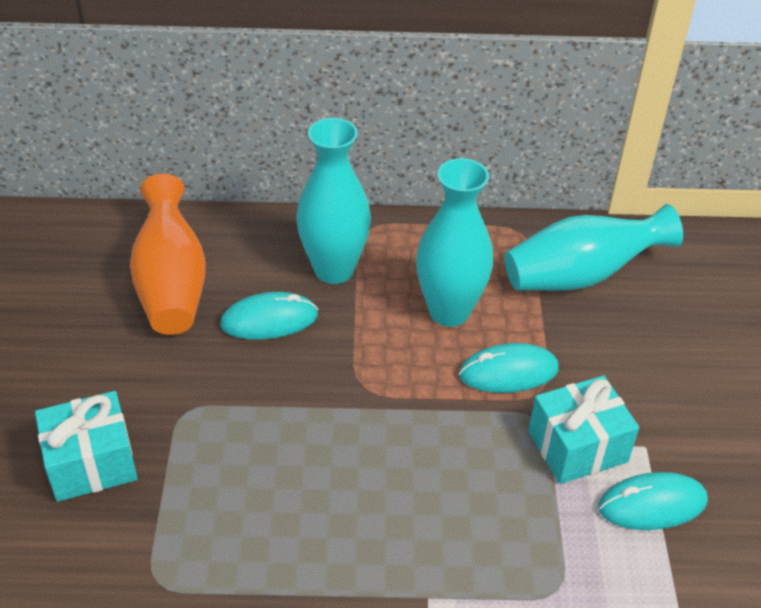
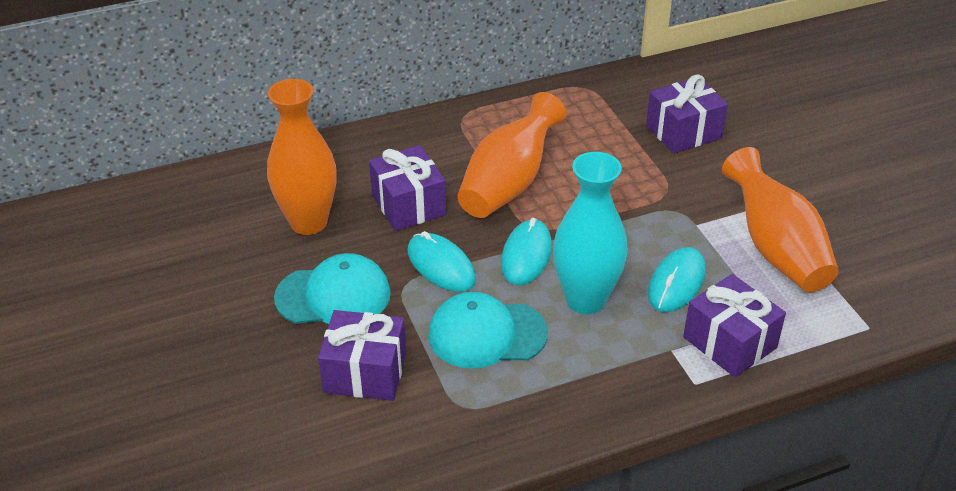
orange vase: [130,174,206,335] = 1 -> [267,79,337,235] [457,92,566,218] [722,147,839,292] = 3
purple gift: none = 0 -> [318,310,406,401] [369,145,446,231] [646,75,728,154] [683,274,786,377] = 4
turquoise cap: none = 0 -> [274,253,391,324] [428,292,548,369] = 2
turquoise gift: [35,391,138,502] [528,376,639,484] = 2 -> none = 0
turquoise vase: [296,118,371,284] [416,158,493,327] [504,204,683,291] = 3 -> [553,152,628,314] = 1

